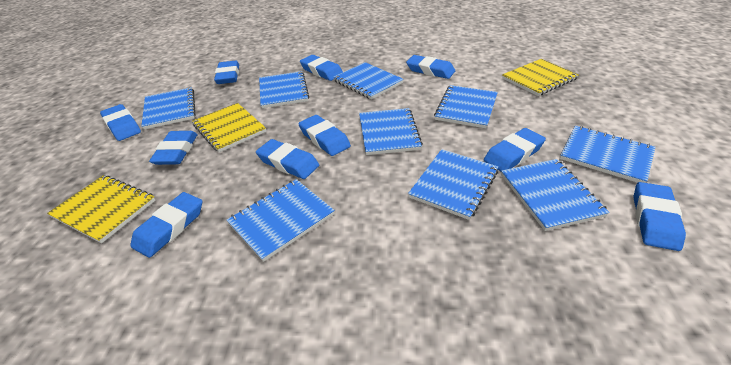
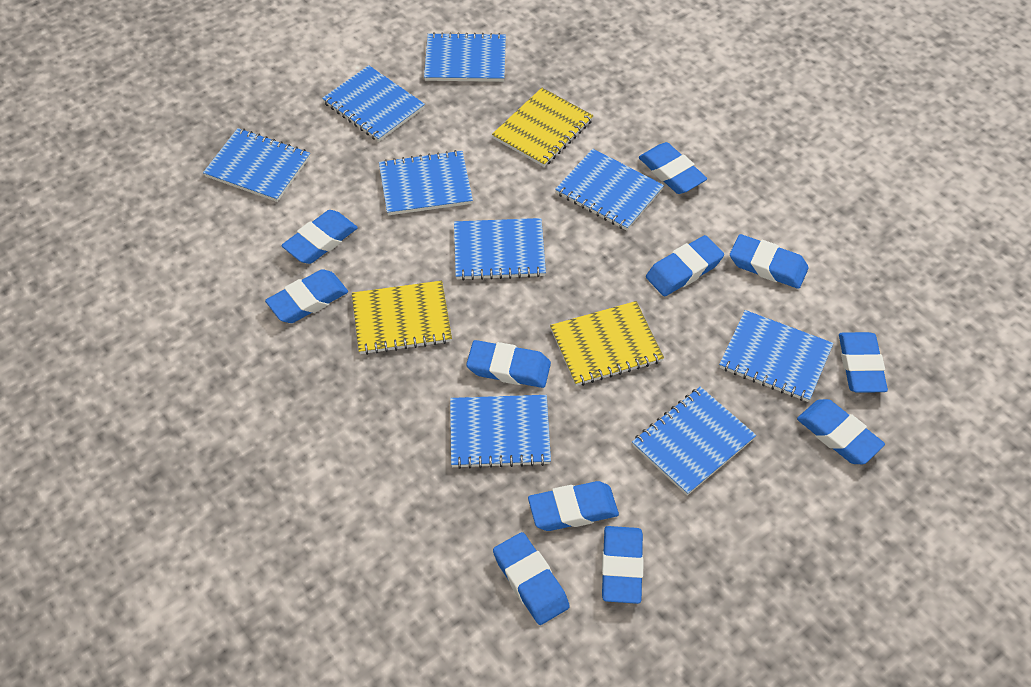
blue eraser: [100,104,141,141] [130,192,202,258] [149,131,198,165] [214,61,239,84] [256,139,319,179] [298,115,351,156] [300,55,343,81] [406,55,455,79] [484,128,546,171] [634,182,686,251] = 10 -> [265,269,348,323] [281,210,358,264] [466,340,551,388] [493,532,570,625] [528,481,619,531] [602,526,644,604] [639,142,707,194] [646,235,724,296] [730,234,809,289] [797,399,885,464] [839,332,888,393] = 11

